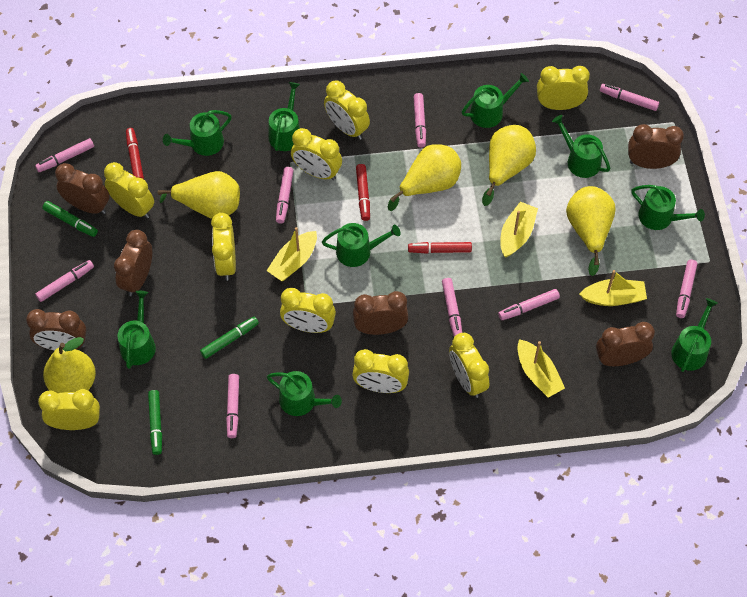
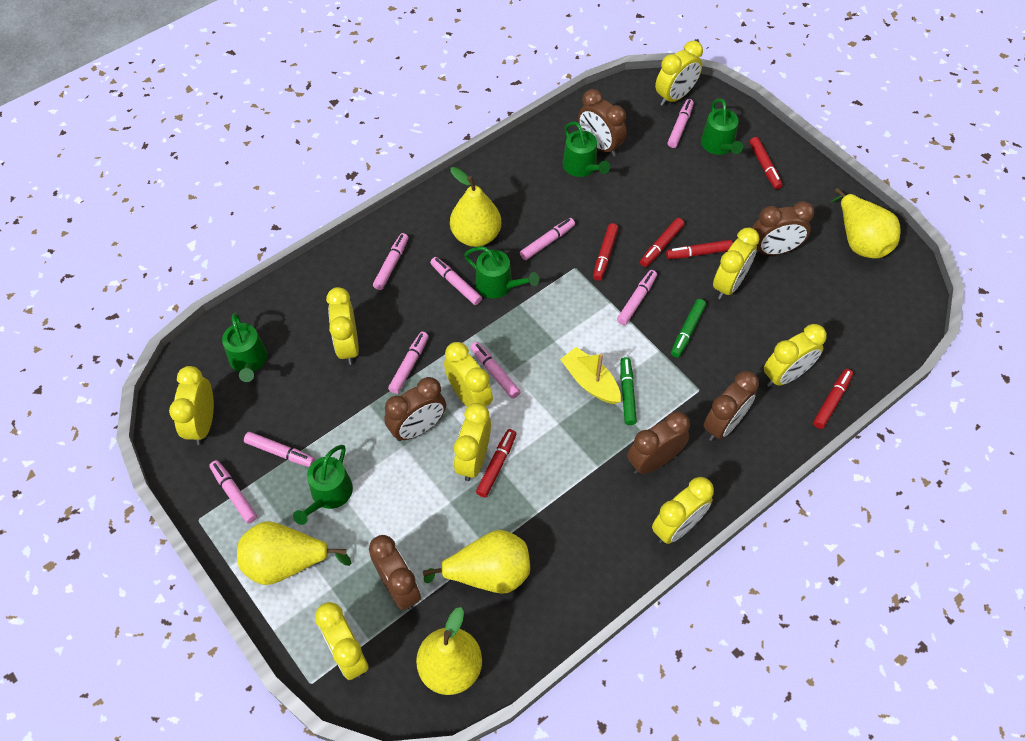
green marker: [42,201,98,237] [148,390,162,455] [200,316,259,359] = 3 -> [620,357,637,425] [671,299,706,358] = 2
green watering can: [117,291,156,369] [163,110,232,156] [267,371,342,416] [269,82,300,151] [322,223,400,267] [462,73,529,128] [552,115,610,178] [631,185,705,230] [671,298,718,372] = 9 -> [222,313,267,382] [293,445,353,525] [464,247,539,298] [563,122,610,177] [701,99,743,155] = 5
red marker: [126,128,144,179] [356,164,370,221] [408,242,472,254] = 3 -> [476,429,516,498] [593,223,619,281] [640,218,684,267] [666,240,733,259] [749,137,783,189] [813,369,853,429] = 6
yellow boat: [267,227,317,281] [501,202,538,258] [517,339,565,398] [579,270,647,306] = 4 -> [560,347,621,404] = 1

